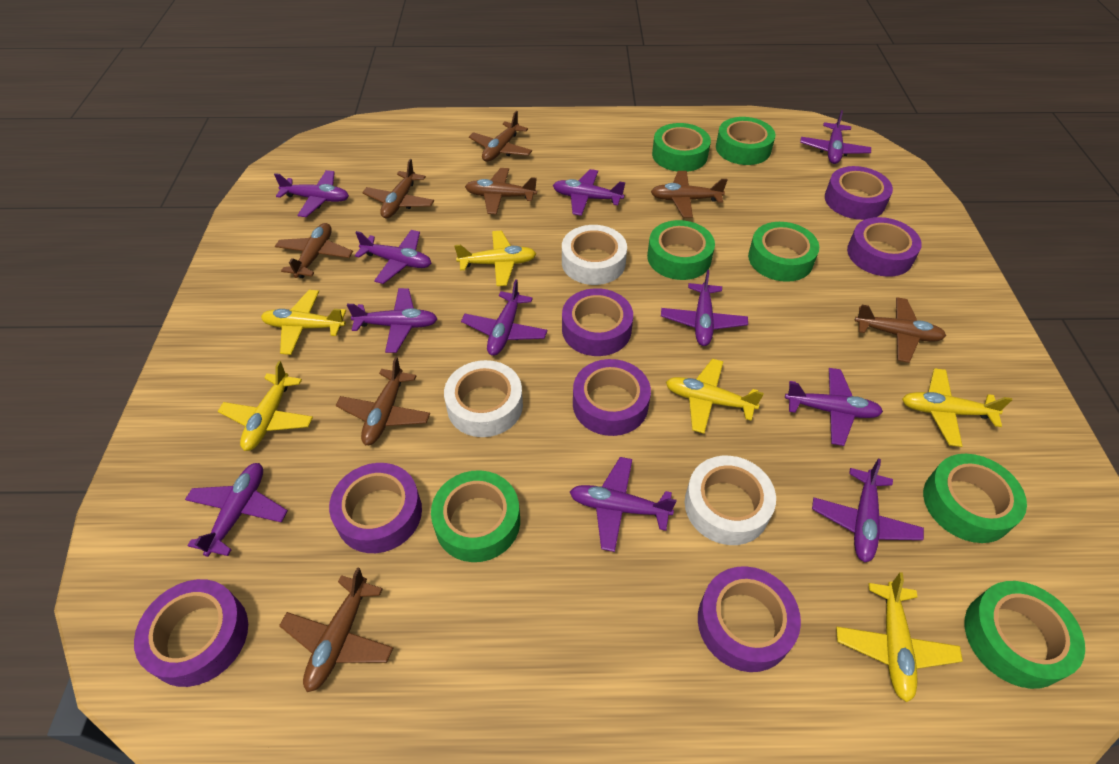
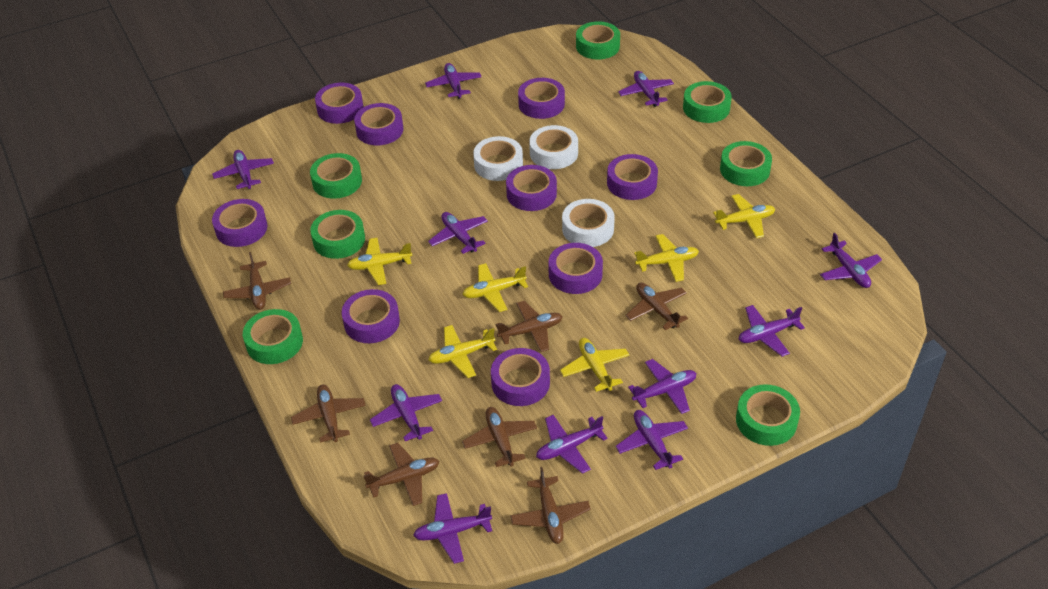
brown plane: [275,223,353,278] [279,567,393,692] [336,356,430,445] [362,159,434,218] [465,168,537,215] [469,111,532,162] [651,171,727,218] [855,297,946,363] = 8 -> [223,252,291,310] [291,384,366,443] [363,443,439,506] [462,407,537,467] [495,301,563,352] [510,467,591,544] [625,283,688,330] = 7
purple tape: [134,579,248,687] [329,463,422,553] [562,288,633,356] [573,359,651,436] [698,566,801,672] [825,166,893,220] [847,217,922,277] = 7 -> [212,199,267,247] [315,83,364,124] [342,289,400,343] [354,103,403,145] [491,348,550,406] [506,165,557,211] [518,78,565,119] [548,243,603,294] [607,154,658,200] = 9

